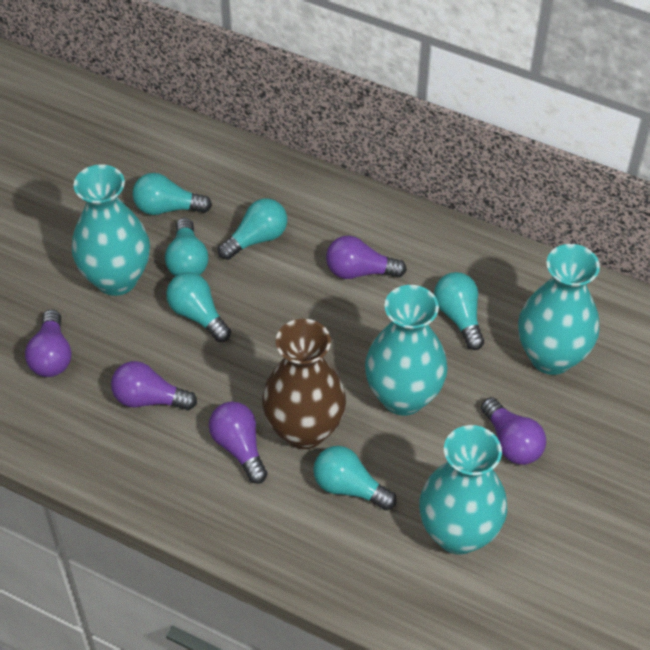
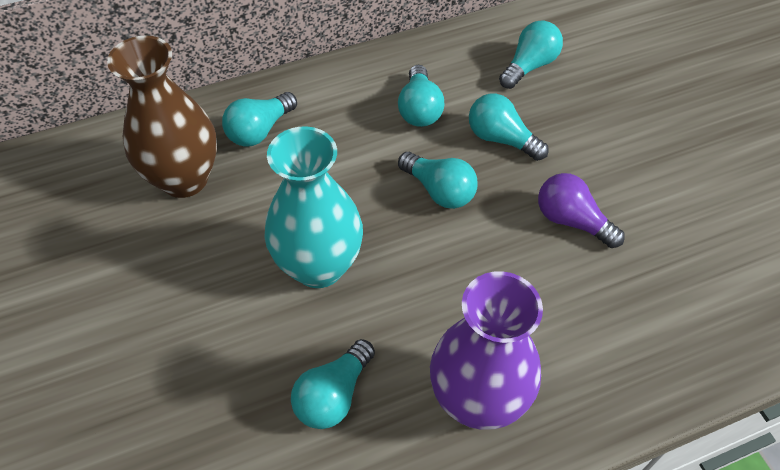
purple light bulb: [25,309,71,377] [111,361,197,410] [209,401,268,484] [326,236,407,279] [481,397,546,465] = 5 -> [538,173,625,248] = 1
purple vase: none = 0 -> [430,271,543,430] = 1
turquoise vase: [72,164,150,296] [365,285,448,416] [419,425,507,555] [518,244,600,375] = 4 -> [264,126,363,288] = 1

